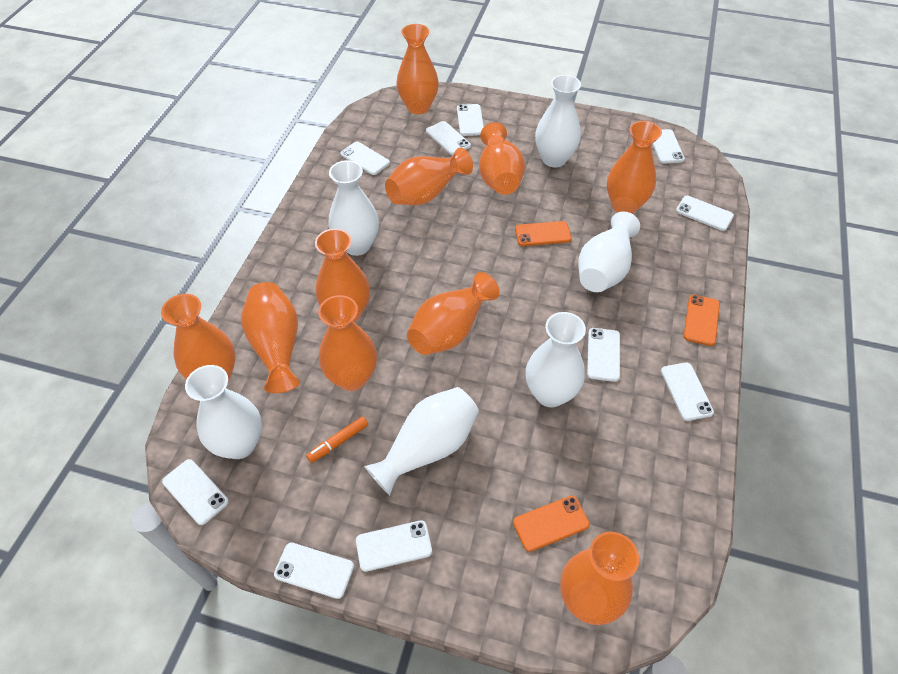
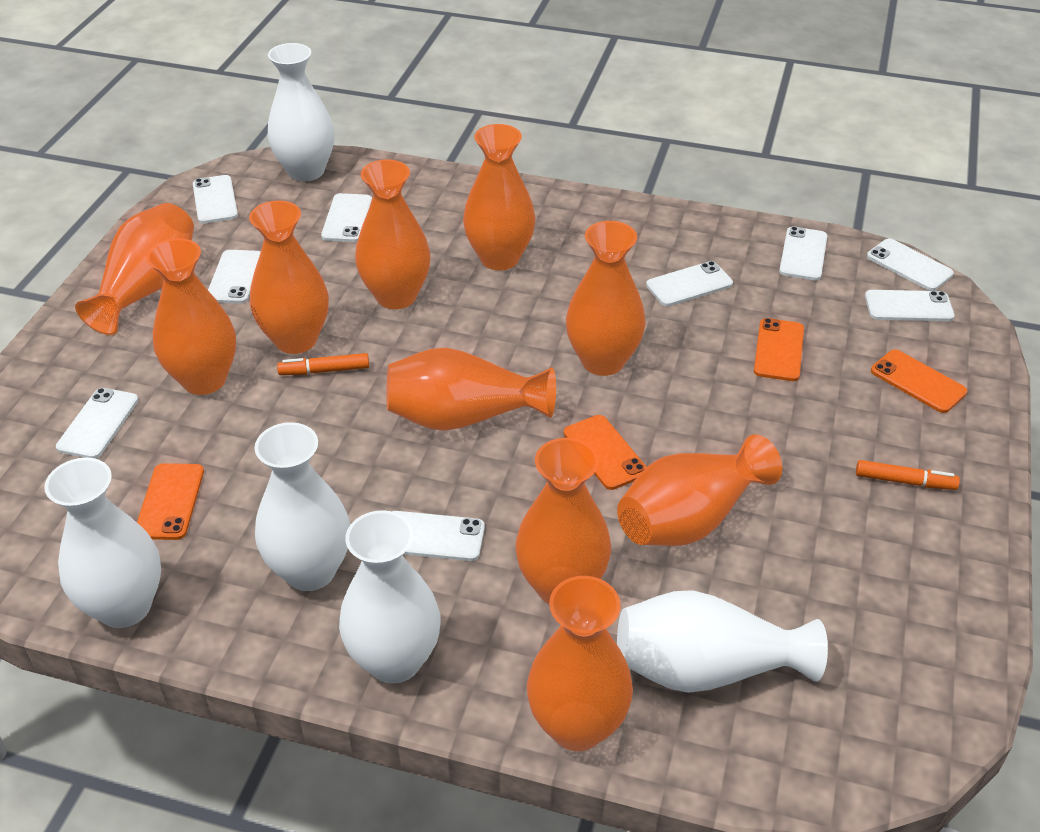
orange marker: [306,416,368,463] = 1 -> [277,353,369,375] [856,460,960,490] = 2
orange phone: [513,496,590,552] [515,221,572,246] [684,295,720,346] = 3 -> [137,463,204,540] [564,415,646,490] [754,318,804,381] [871,350,967,413] = 4
white phone: [162,459,229,525] [274,543,354,599] [341,141,390,175] [356,521,432,572] [426,121,471,155] [457,104,484,136] [587,328,620,382] [653,129,685,164] [661,362,714,421] [676,196,734,231] = 10 -> [56,388,139,459] [193,175,238,224] [208,250,260,304] [321,193,372,242] [392,511,485,561] [646,261,733,306] [779,226,827,280] [865,290,955,321] [867,239,954,291] = 9
white vase: [185,365,262,459] [328,160,379,256] [364,387,479,496] [526,312,586,407] [535,75,581,167] [578,212,640,292] = 6 -> [44,458,161,628] [254,422,350,591] [268,43,334,181] [339,510,440,684] [617,590,828,693] = 5

